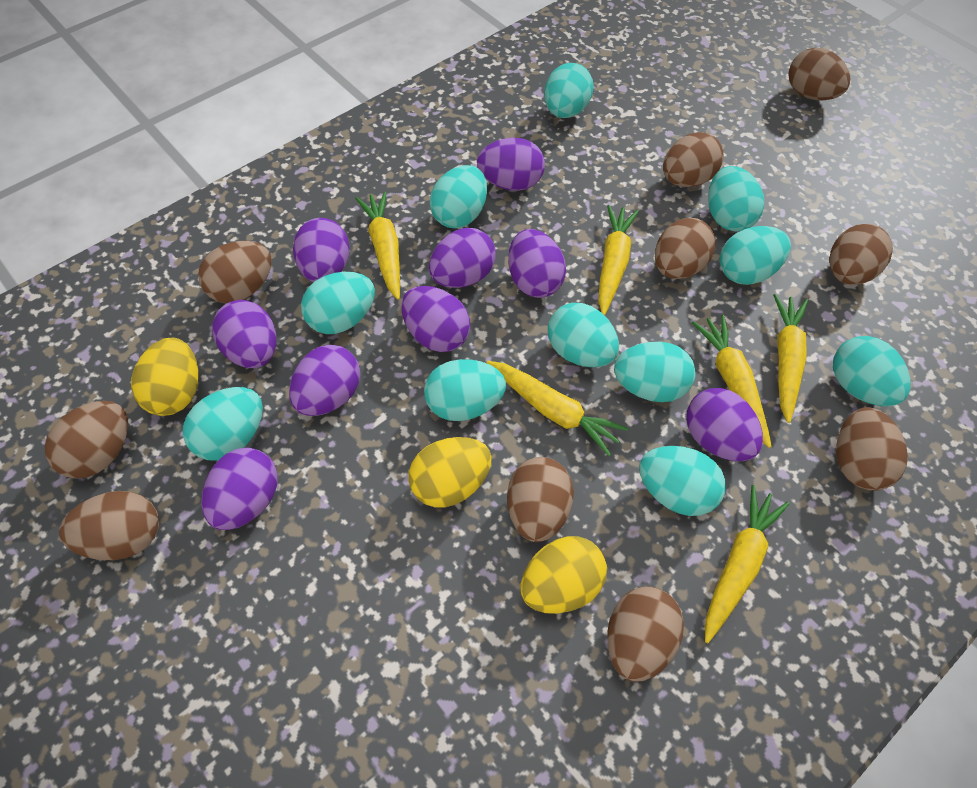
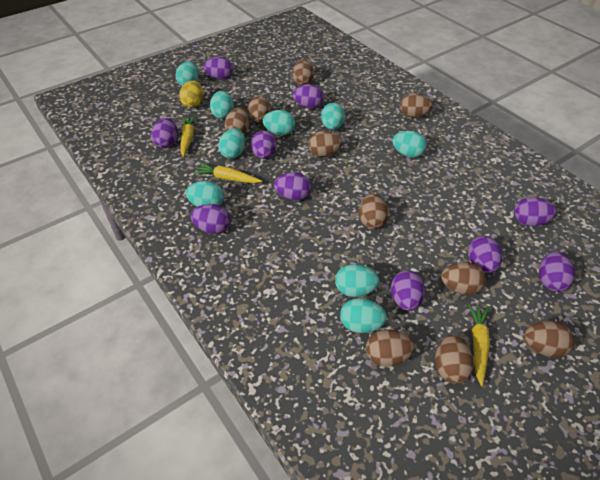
purple egg: [202,448,278,530] [212,300,276,368] [289,345,360,416] [293,218,350,282] [402,286,470,352] [429,228,496,288] [477,138,545,191] [508,229,566,298] [686,388,763,461] = 9 -> [151,118,178,148] [191,204,230,234] [203,57,233,80] [251,130,277,159] [274,173,311,201] [293,84,324,109] [391,271,425,311] [468,236,502,273] [514,197,556,226] [539,251,575,292] = 10
turquoise egg: [183,387,263,461] [301,272,375,334] [424,359,506,421] [430,165,487,228] [544,63,594,118] [548,303,619,367] [614,342,696,402] [639,446,726,516] [708,166,764,231] [720,226,791,285] [833,336,911,406] = 11 -> [176,61,199,86] [186,181,224,207] [210,91,234,119] [218,128,245,159] [263,110,295,135] [321,103,345,130] [335,264,379,297] [340,298,387,333] [392,131,427,158] = 9
yellow carrot: [355,191,400,300] [487,361,628,456] [598,205,639,315] [692,315,772,448] [705,485,789,643] [773,294,808,423] = 6 -> [180,116,197,157] [194,163,262,183] [468,304,490,386] = 3
yellow egg: [131,338,199,416] [409,437,492,507] [521,536,607,614] = 3 -> [179,80,203,108] = 1

